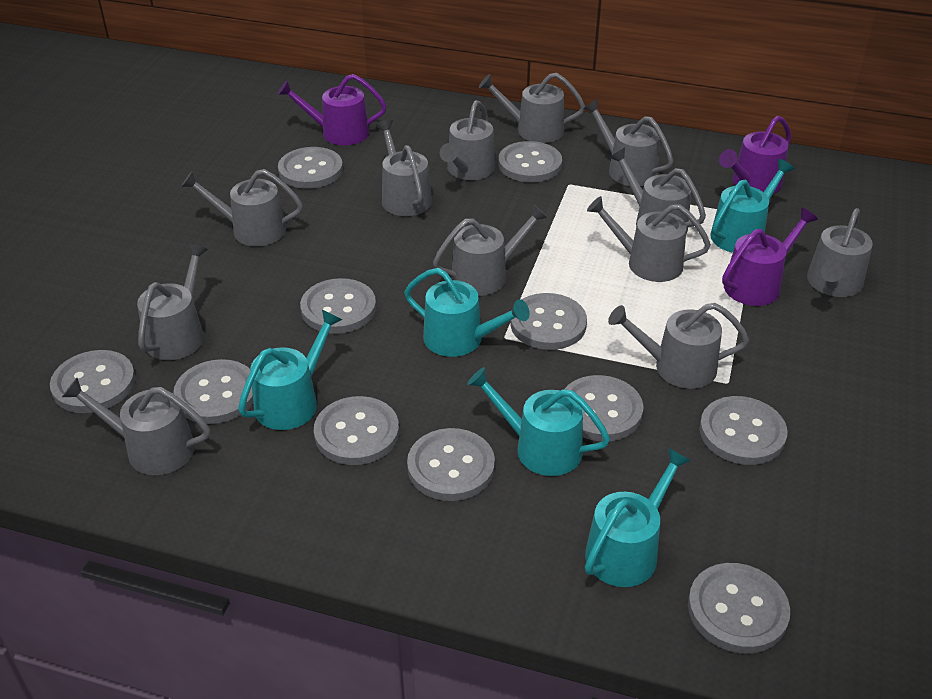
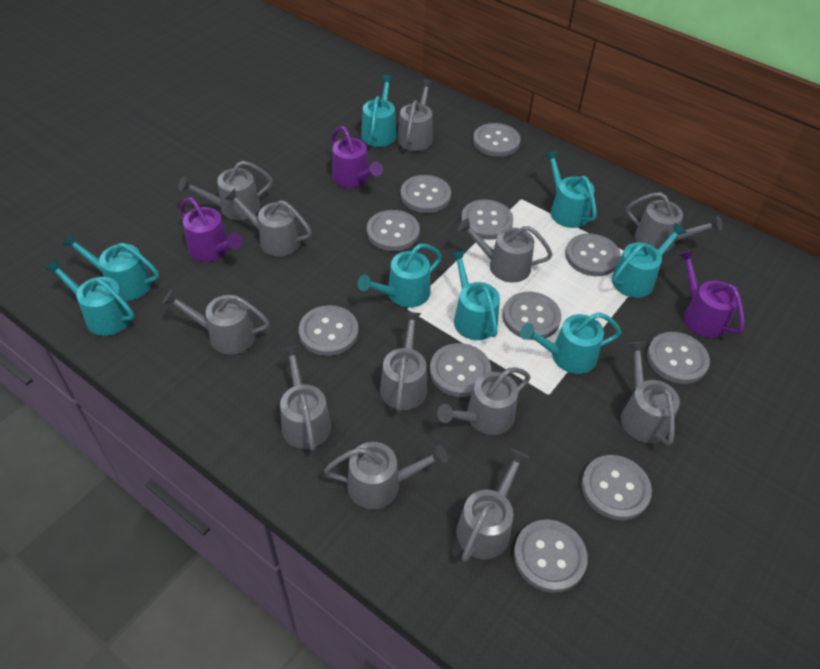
turquoise watering can: [238,310,342,430] [404,268,530,357] [467,367,610,476] [585,448,691,587] [710,159,795,253] = 5 -> [45,259,134,336] [62,233,159,301] [358,244,442,308] [361,75,397,147] [450,250,500,340] [520,312,621,374] [544,150,597,228] [612,223,687,298] = 8

